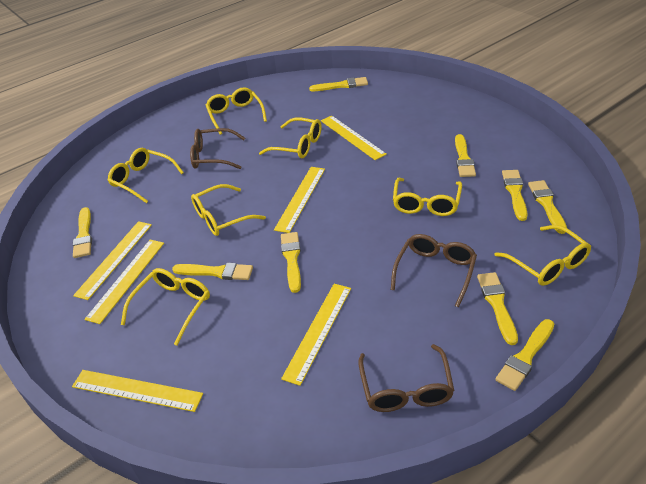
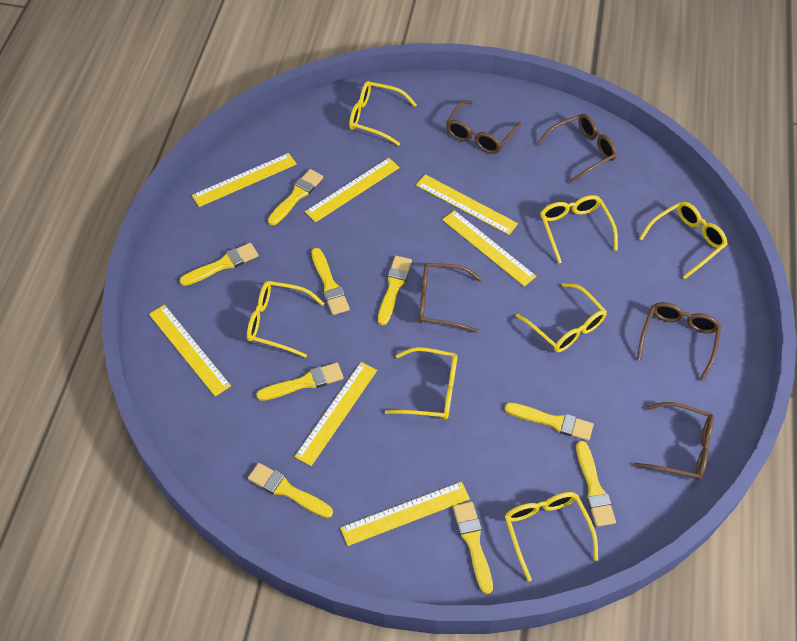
brown glasses: [190,128,245,169] [358,344,454,412] [391,234,477,308] = 3 -> [419,263,482,333] [446,100,521,154] [537,114,617,183] [634,402,714,481] [637,302,721,381] = 5
yellow ruler: [72,370,203,412] [73,221,152,300] [84,240,164,324] [274,167,325,233] [281,284,351,386] [321,116,387,160] = 6 -> [149,305,231,396] [192,153,297,207] [295,362,377,466] [305,158,400,222] [340,482,470,546] [416,174,518,235] [442,210,536,287] = 7

